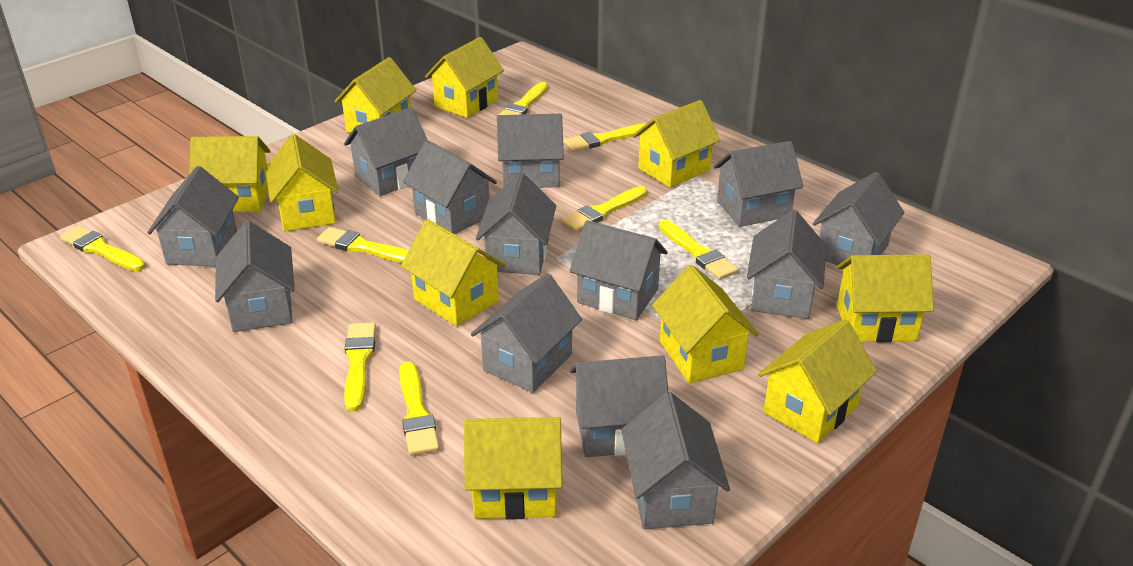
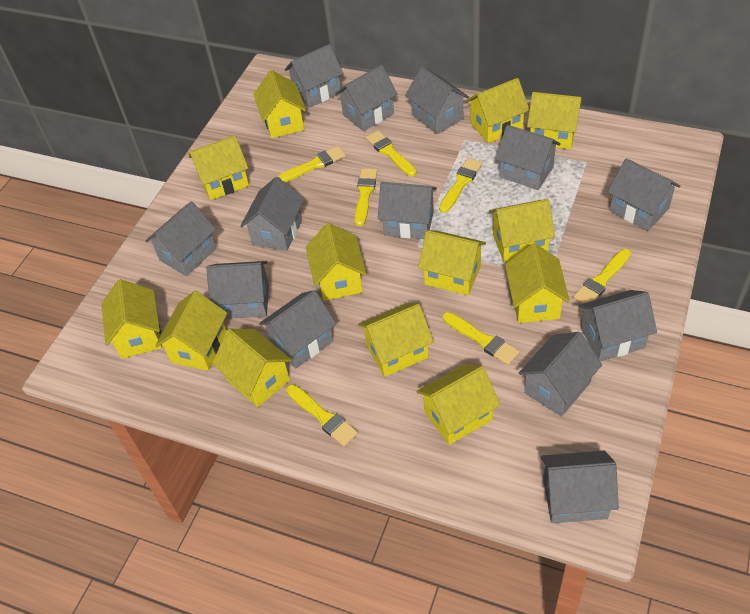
yellow brush: [60,226,146,271] [317,227,409,263] [344,322,376,411] [399,361,439,456] [496,82,548,120] [562,186,647,232] [563,123,647,152] [659,220,738,280] = 8 -> [277,146,346,182] [286,384,358,446] [355,168,377,226] [366,131,416,176] [439,158,482,213] [443,312,520,365] [573,249,631,304] = 7
yellow house: [189,136,270,212] [265,134,339,231] [334,57,417,133] [401,219,506,327] [425,37,504,118] [464,417,562,520] [632,100,721,188] [652,265,759,383] [758,319,877,443] [837,254,934,342] = 10 -> [101,279,162,359] [155,291,227,371] [189,135,249,200] [212,329,292,407] [254,70,306,138] [306,223,366,301] [358,303,434,377] [416,363,500,445] [418,230,486,295] [465,78,529,143] [489,199,555,263] [505,243,570,323] [527,92,582,149] = 13

